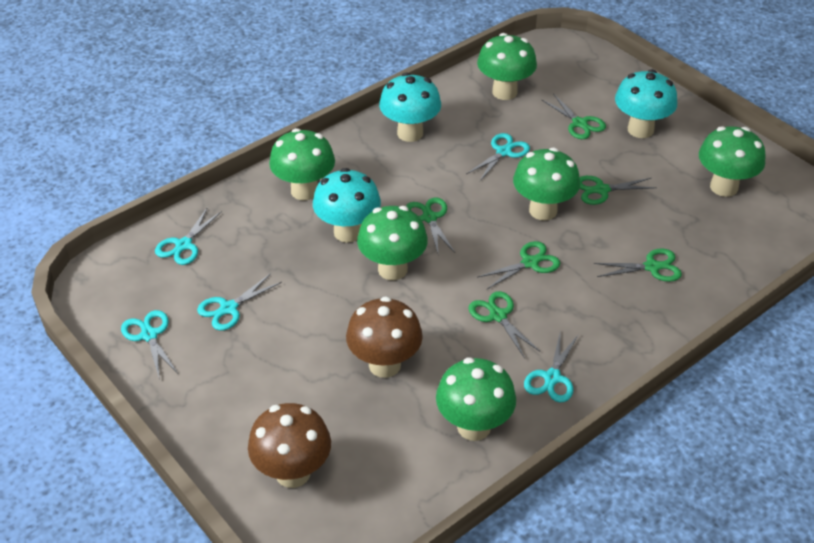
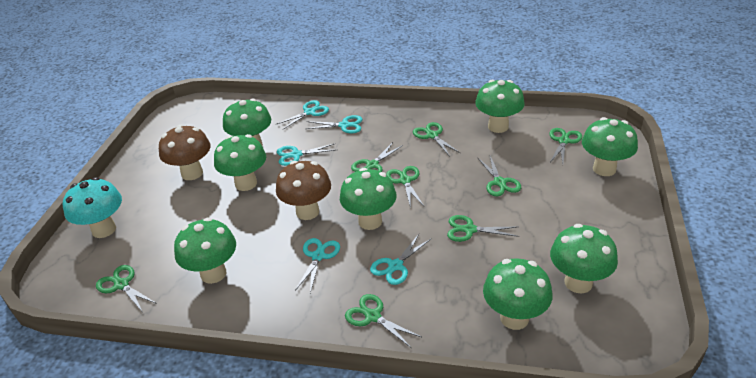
green mushroom: [269,128,335,200] [357,206,428,280] [436,357,516,441] [477,33,537,100] [513,148,580,220] [699,126,766,197] = 6 -> [174,217,236,284] [214,134,266,191] [223,98,271,146] [340,168,396,230] [475,80,525,133] [483,258,553,330] [550,224,618,293] [582,117,638,176] = 8
green scissors: [406,197,455,253] [468,291,540,358] [478,241,560,289] [542,94,606,139] [579,176,657,205] [593,249,682,282] = 6 -> [96,265,157,312] [345,294,421,348] [351,142,403,172] [386,166,424,208] [413,122,460,157] [447,215,519,242] [477,156,521,196] [549,128,582,164] = 8
turquoise mushroom: [313,168,381,243] [379,73,441,142] [615,69,677,138] = 3 -> [63,177,122,238] = 1

